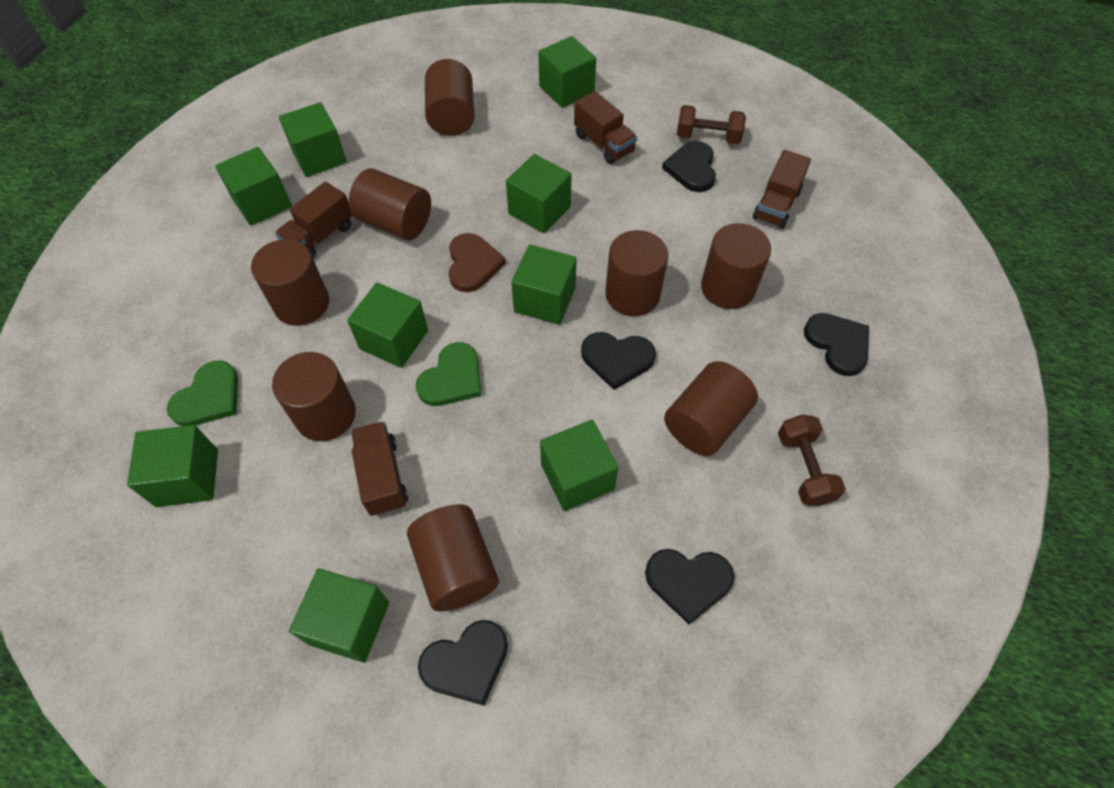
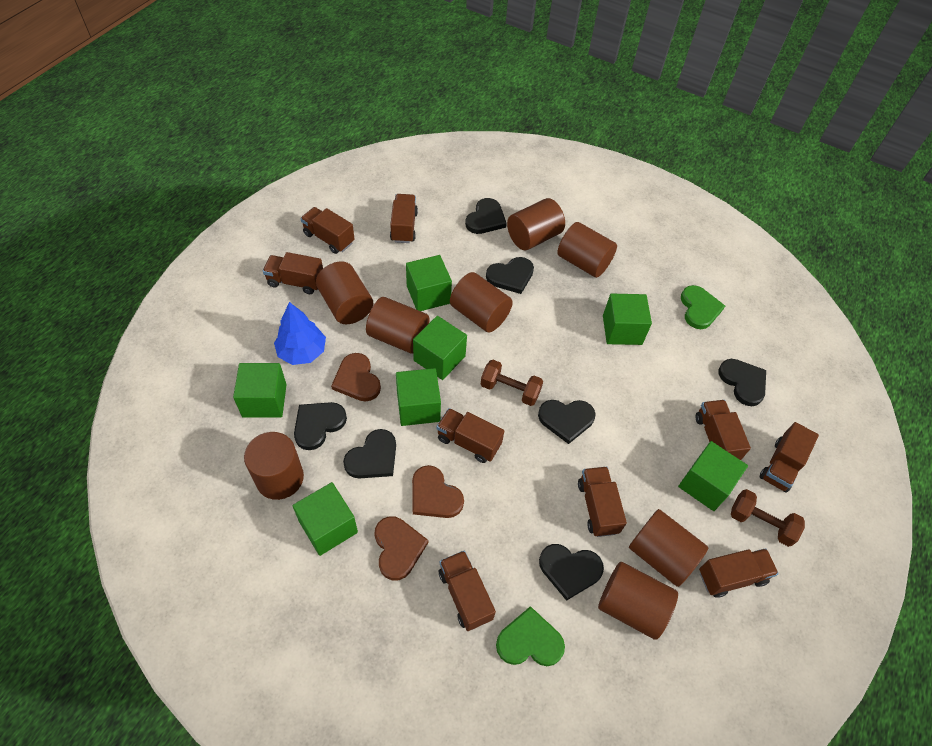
black heart: [418,620,508,705] [581,332,656,390] [645,549,734,625] [662,141,716,192] [804,313,869,376] = 5 -> [294,402,347,450] [343,429,396,479] [465,198,507,234] [486,257,534,294] [538,400,596,444] [539,544,604,601] [718,359,766,406] = 7
blue tree: none = 0 -> [274,302,326,365] = 1
brown heart: [448,233,506,292] = 1 -> [331,353,381,401] [374,516,428,580] [412,465,464,518] = 3
brown truck: [275,181,353,258] [351,421,408,516] [574,91,637,164] [753,150,811,229] = 4 -> [263,252,323,294] [300,207,354,254] [390,194,418,243] [437,408,504,463] [439,550,496,631] [578,467,627,537] [695,400,751,460] [699,548,779,598] [760,422,819,493] = 9
green cube: [127,425,218,507] [215,147,292,226] [279,102,347,177] [289,568,389,663] [347,283,428,368] [506,154,572,233] [511,244,577,325] [538,36,596,108] [540,419,619,511] = 9 -> [233,363,287,418] [292,482,358,556] [396,368,441,426] [406,255,452,311] [413,316,467,380] [603,294,652,345] [678,441,748,511] = 7

